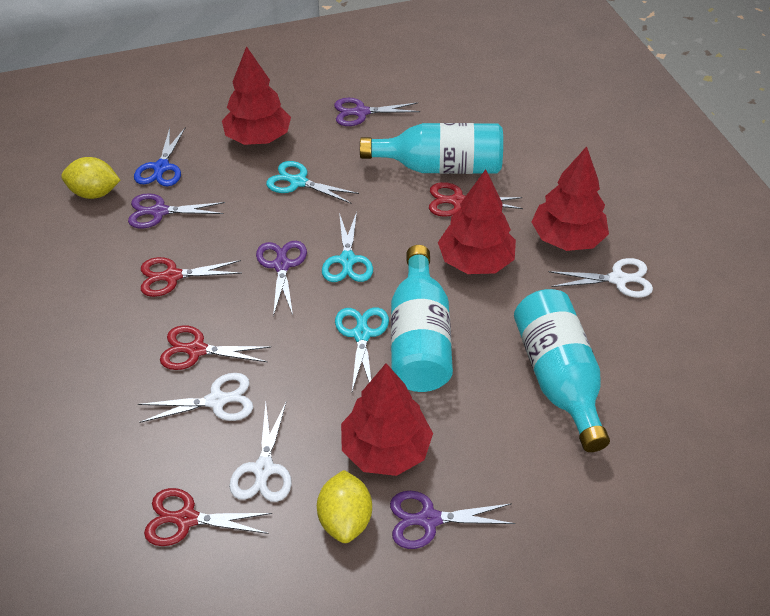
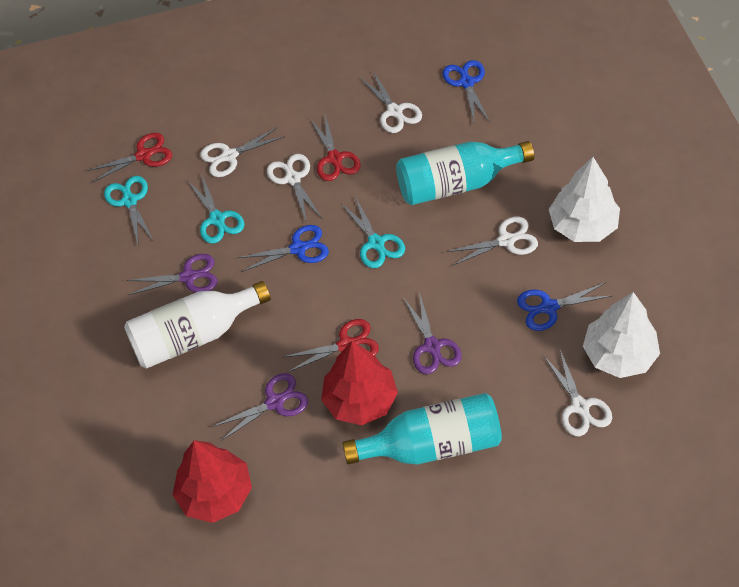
blue scissors: [134,127,186,186] = 1 -> [237,225,329,272] [442,60,490,123] [517,283,611,331] = 3
purple scissors: [128,193,225,228] [256,241,307,316] [334,98,420,126] [390,491,515,549] = 4 -> [126,254,218,295] [212,373,308,442] [403,292,462,374] = 3
red scissors: [141,257,242,297] [144,488,272,546] [160,325,271,370] [429,182,523,217] = 4 -> [86,133,172,183] [283,319,379,372] [310,115,361,181] = 3
red tree: [222,46,291,145] [341,363,433,476] [438,169,516,274] [532,146,609,251] = 4 -> [173,440,252,523] [321,341,398,425] = 2
turquoise bottle: [360,123,503,174] [391,245,453,392] [514,289,610,452] = 3 -> [342,393,502,465] [396,141,534,205] = 2
white bottle: none = 0 -> [124,281,271,369] = 1
white scissors: [138,373,253,423] [229,401,292,502] [549,258,653,298] = 3 -> [200,127,285,177] [267,154,322,223] [360,71,422,133] [446,217,538,266] [543,348,612,436] = 5
white tree: none = 0 -> [549,157,620,242] [583,292,660,378] = 2
yellow lemon: [61,157,120,199] [317,470,372,543] = 2 -> none = 0

